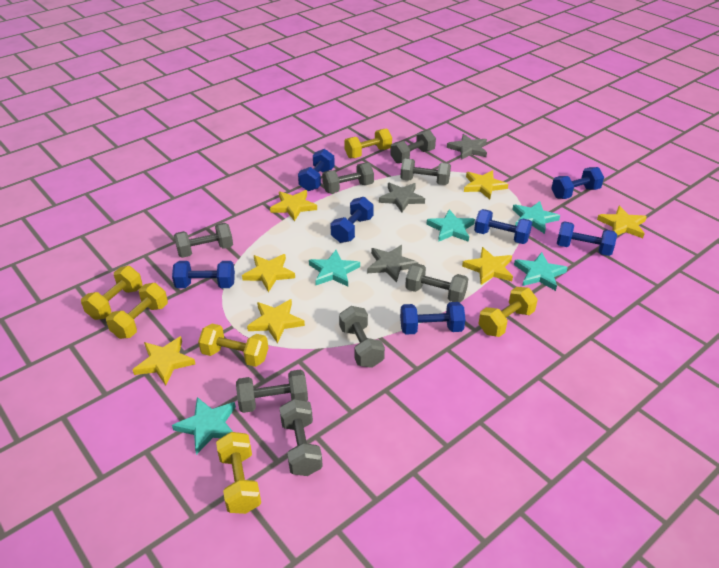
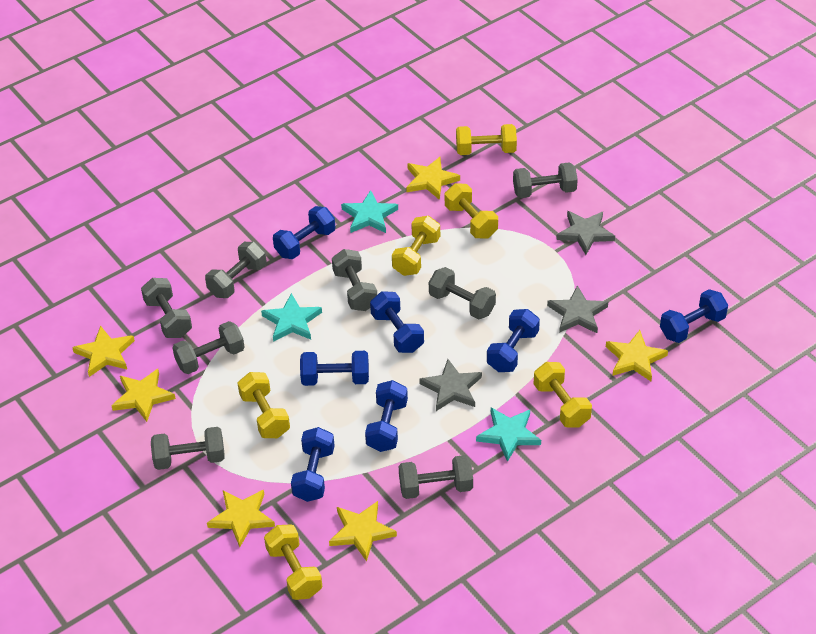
turquoise star: [172,397,236,455] [309,250,360,287] [427,209,475,242] [512,201,560,234] [514,252,568,291] = 5 -> [261,293,322,342] [341,190,398,233] [476,408,541,462] = 3
yellow star: [133,336,195,386] [242,254,295,292] [247,299,305,343] [270,190,317,222] [462,247,513,285] [464,170,508,199] [597,206,647,238] = 7 -> [72,326,135,377] [111,369,176,422] [207,490,275,547] [329,501,397,562] [406,157,460,200] [606,330,668,381] = 6

